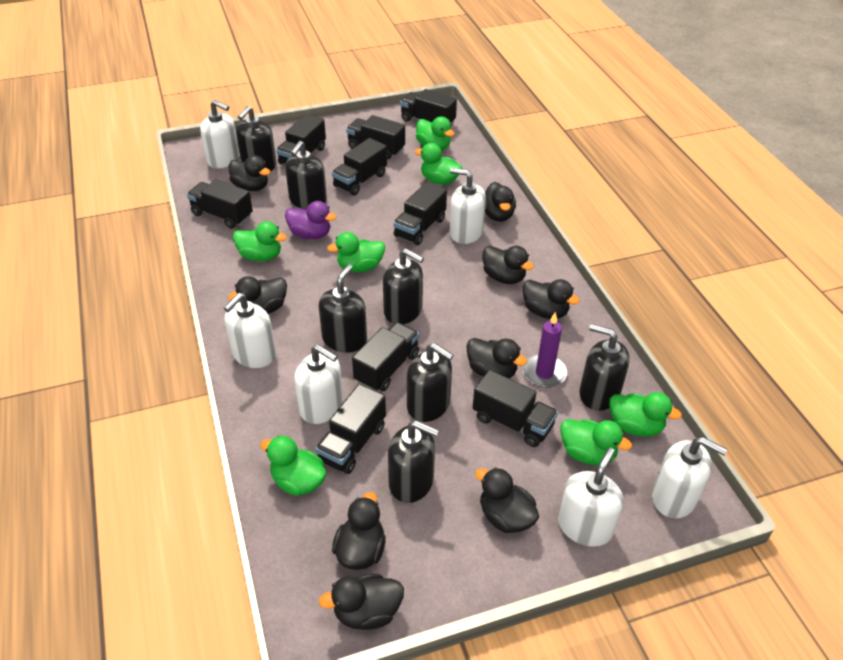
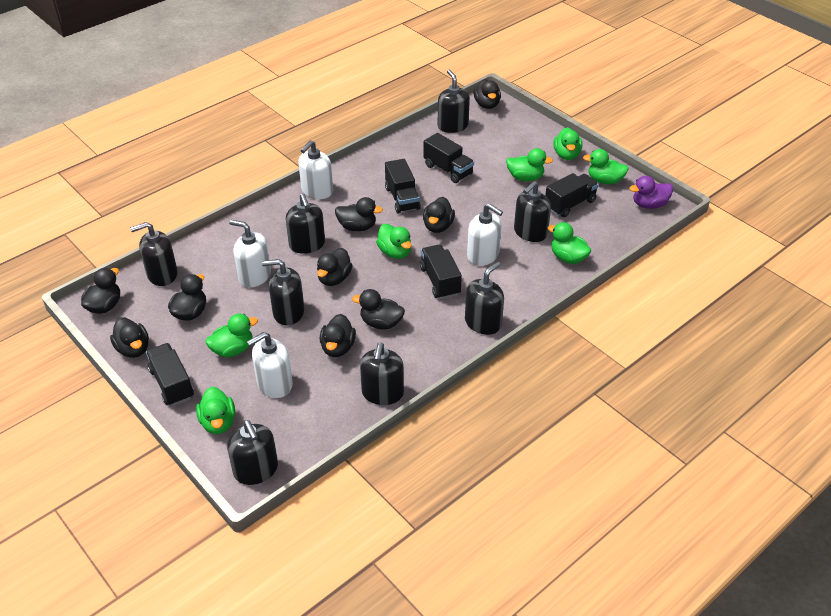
black soap dispenser: [236,106,277,171] [285,141,327,209] [319,264,367,353] [383,248,424,324] [388,421,439,503] [407,343,454,422] [579,324,630,411] = 7 -> [130,222,178,286] [227,420,278,485] [262,259,304,326] [286,194,325,254] [360,342,404,405] [438,70,470,133] [465,262,504,335] [514,181,551,242] = 8
black truck: [187,179,253,229] [276,114,326,165] [315,384,386,474] [332,138,387,196] [346,115,405,160] [352,322,419,391] [393,182,447,245] [400,89,457,124] [473,370,558,447] = 9 -> [146,343,194,406] [385,159,421,214] [420,244,462,299] [423,133,474,183] [545,173,599,217] = 5
purple candle: [523,312,567,388] = 1 -> none = 0
white soap dispenser: [200,100,239,169] [224,293,276,368] [294,345,343,424] [450,168,486,244] [558,447,623,547] [652,437,727,519] = 6 -> [229,220,271,287] [247,332,293,398] [298,140,333,199] [467,203,503,266] = 4

